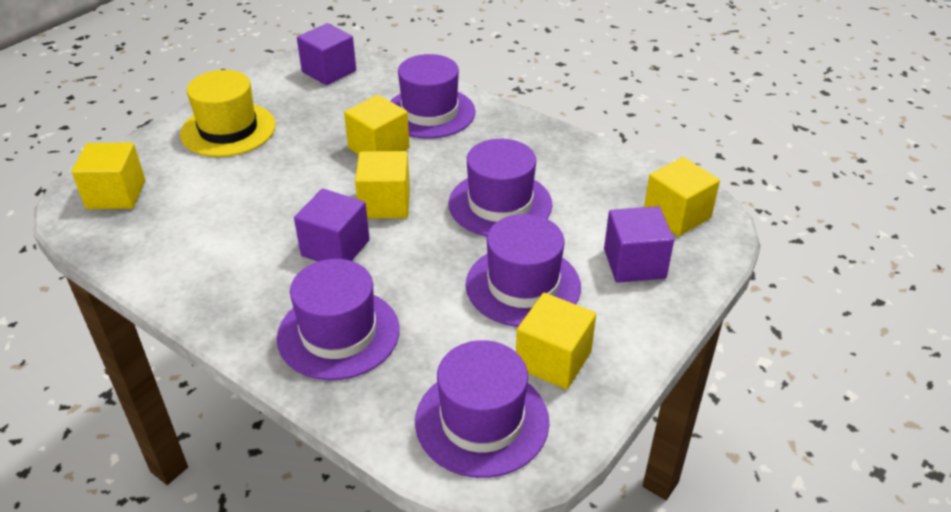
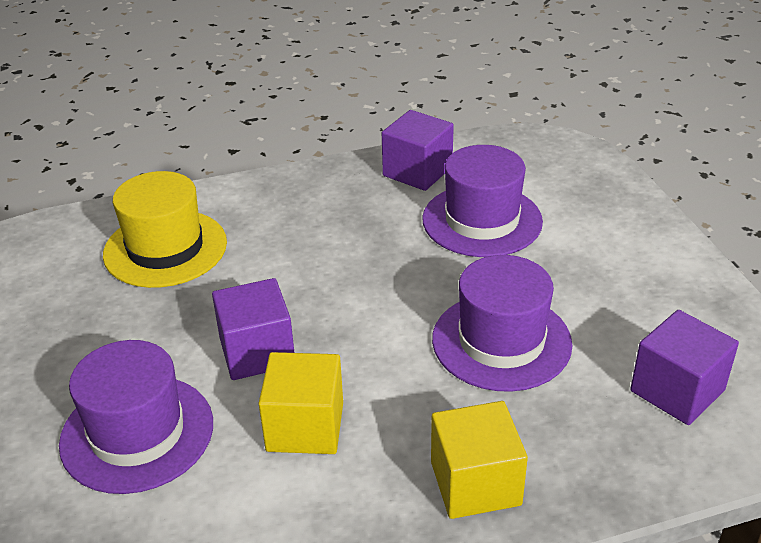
purple hat: [277,259,400,380] [390,54,476,139] [415,340,549,478] [449,139,552,237] [466,214,581,327] = 5 -> [59,340,213,494] [422,145,543,257] [432,255,572,392] = 3
yellow cube: [71,142,145,209] [344,95,410,155] [355,151,410,219] [516,293,596,389] [644,157,720,236] = 5 -> [258,352,343,454] [431,401,528,519] = 2

